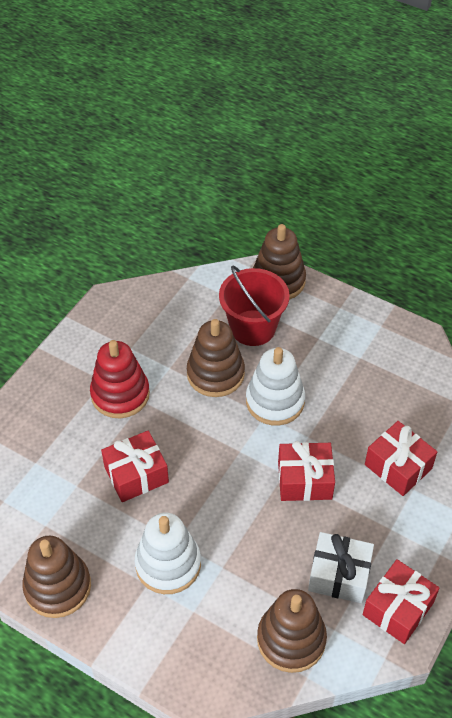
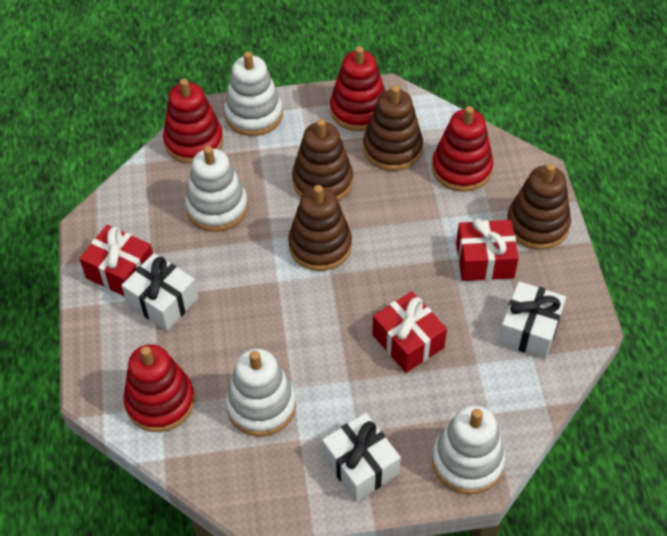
red bucket: [219,265,289,346] = 1 -> none = 0
red gift: [101,431,169,502] [278,441,335,501] [363,559,440,644] [365,421,437,496] = 4 -> [79,225,153,296] [372,291,447,373] [456,218,519,281] = 3
red stacking toy: [90,340,150,418] = 1 -> [124,344,195,432] [163,79,223,164] [330,46,385,131] [432,106,494,192] = 4
white gift: [308,532,374,603] = 1 -> [121,253,198,331] [322,413,401,502] [498,281,566,359] = 3
white stacking toy: [135,513,201,594] [246,347,305,425] = 2 -> [185,146,248,232] [224,51,283,136] [226,348,296,437] [432,405,505,494] = 4

